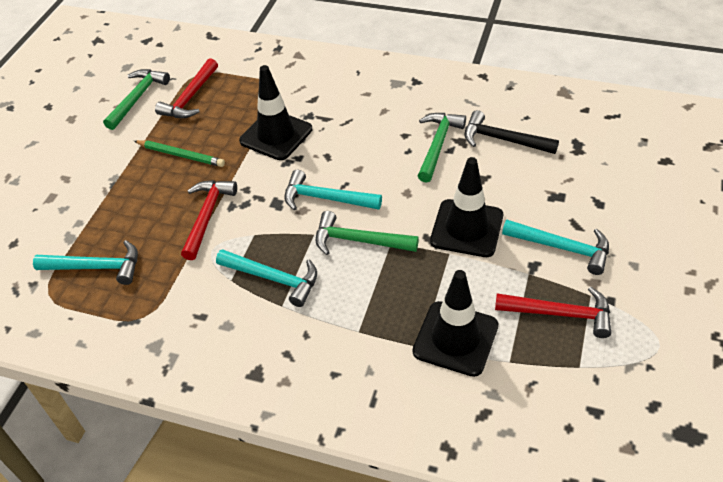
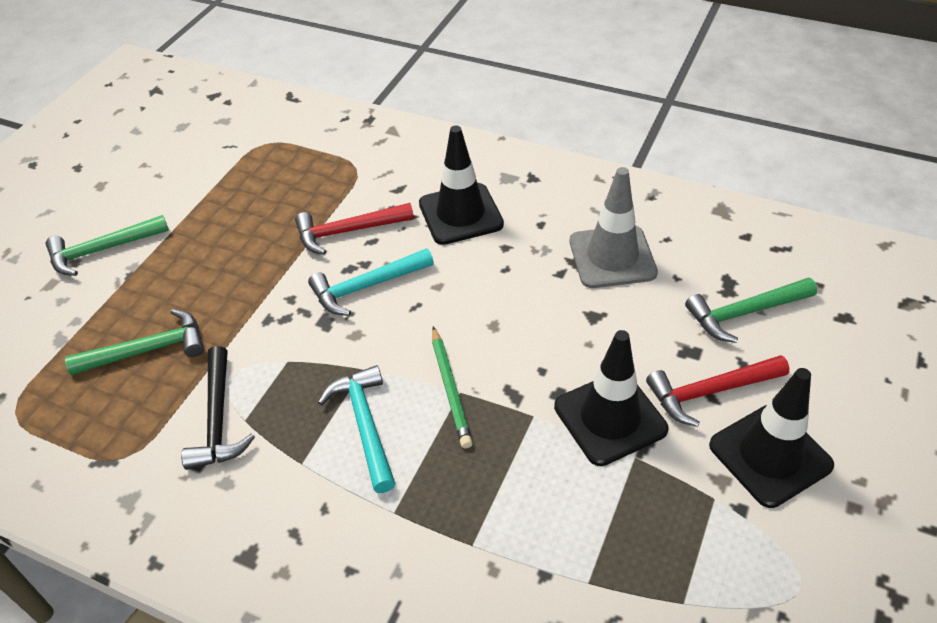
grey traffic cone: none = 0 -> [570,167,658,288] = 1
red hammer: [155,58,218,118] [181,180,237,260] [495,287,611,338] = 3 -> [295,203,414,255] [646,355,789,427] = 2
turquoise hammer: [33,240,138,285] [216,249,317,307] [284,170,382,210] [502,220,609,275] = 4 -> [308,248,434,316] [318,365,396,493] = 2

